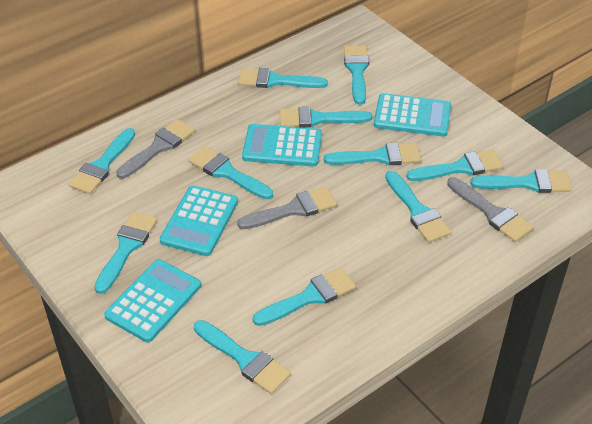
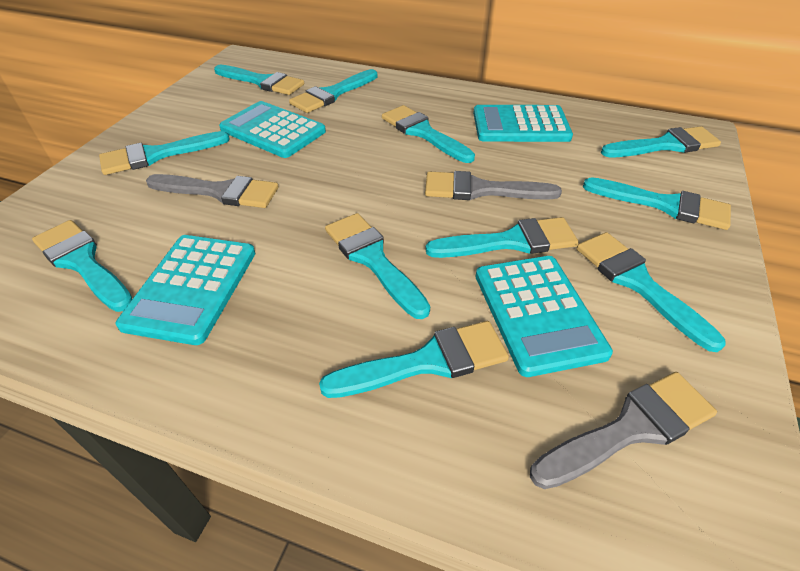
turquoise brush: [68,128,135,194] [94,212,157,294] [189,146,273,200] [194,320,291,394] [238,68,328,88] [253,267,356,326] [280,106,372,128] [324,142,421,165] [344,45,369,105] [385,171,451,243] [406,149,503,181] [470,169,572,193] = 12 -> [32,220,132,312] [99,131,230,175] [214,65,304,95] [289,69,377,113] [319,321,509,398] [325,213,430,319] [382,105,475,163] [425,217,579,258] [577,232,726,352] [583,177,731,230] [601,126,721,157] = 11

